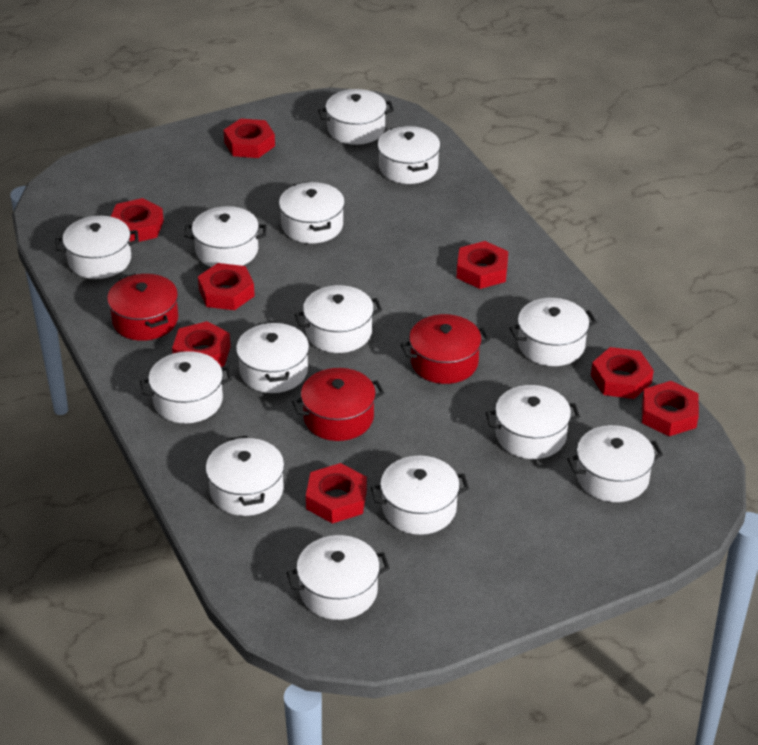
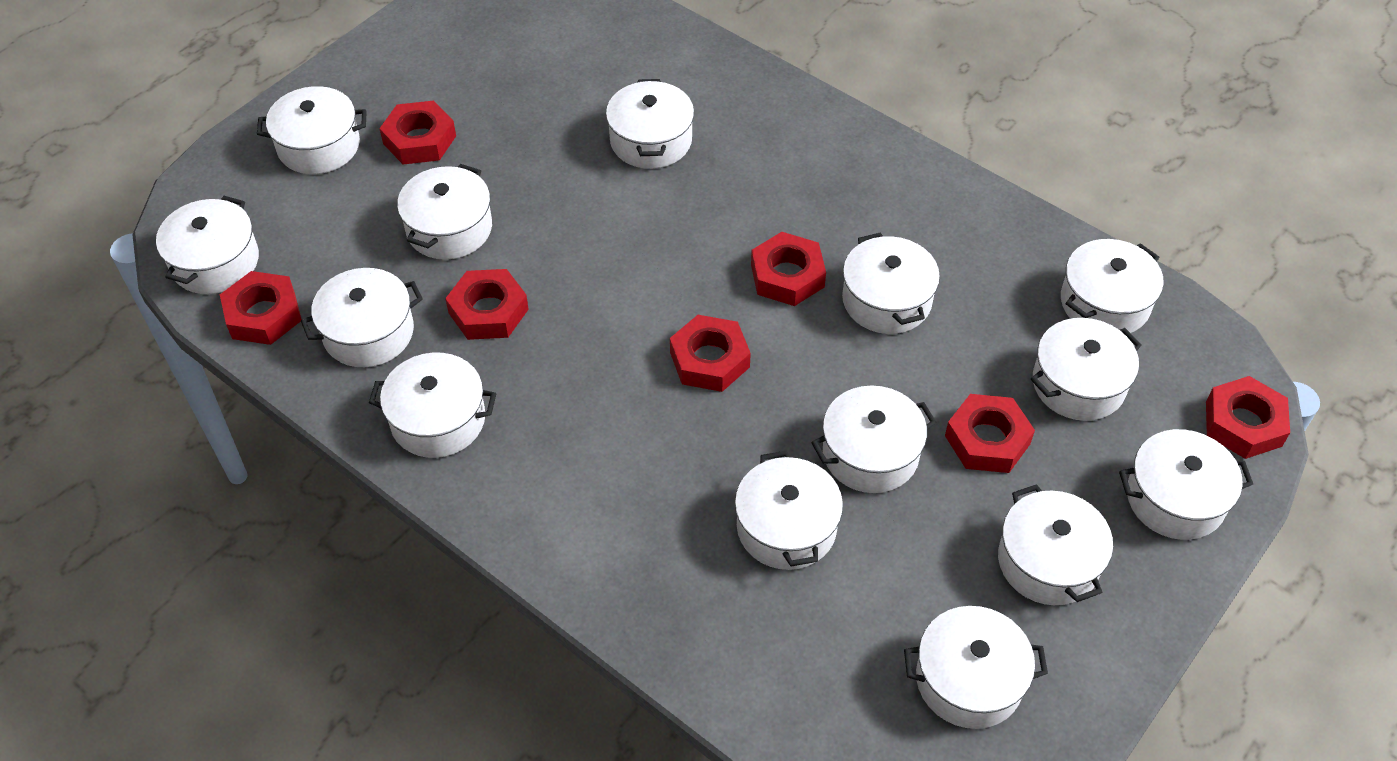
red nut: [111,198,164,242] [172,321,231,367] [198,263,255,310] [224,118,275,158] [306,463,367,524] [457,241,508,289] [591,347,654,399] [642,381,699,436] = 8 -> [220,271,302,345] [379,101,456,164] [445,269,529,340] [670,315,751,392] [751,232,826,306] [945,394,1035,473] [1206,376,1290,459] = 7
red pot: [107,273,178,341] [292,368,384,441] [401,314,490,384] = 3 -> none = 0

